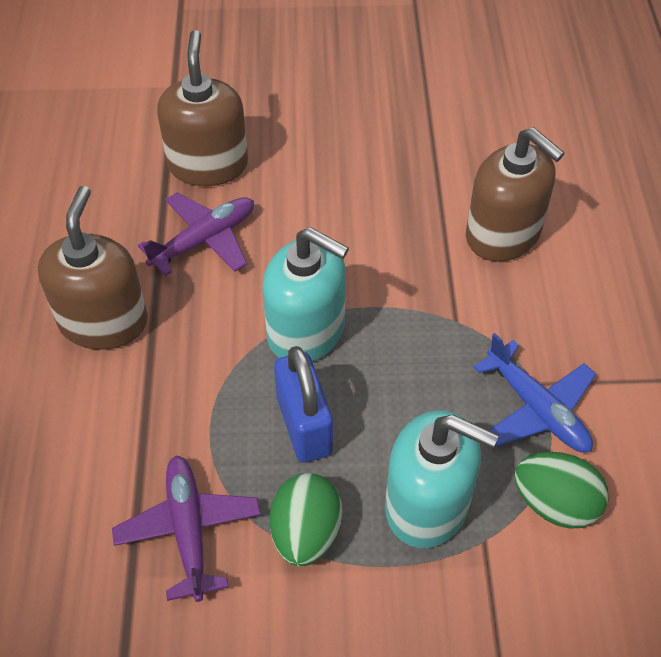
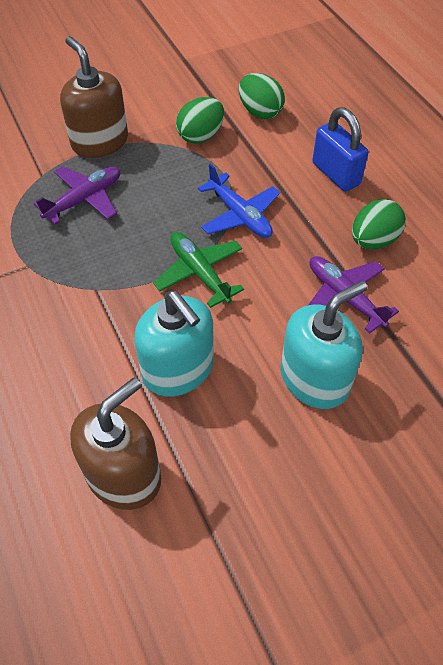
brown soap dispenser: [38,186,148,350] [157,30,248,186] [466,127,565,261] = 3 -> [60,36,128,158] [70,377,161,510] = 2
green egg: [270,473,342,566] [514,452,608,529] = 2 -> [176,97,224,144] [239,73,285,119] [352,199,406,249] = 3
green plane: none = 0 -> [153,232,244,308] = 1

